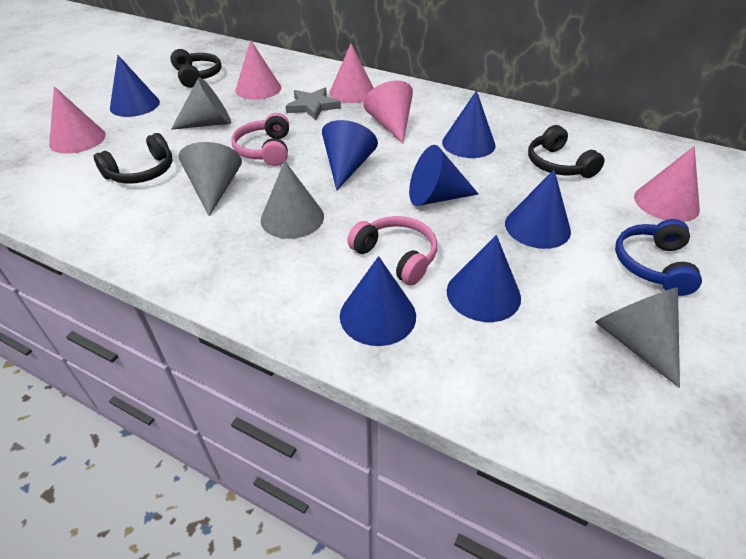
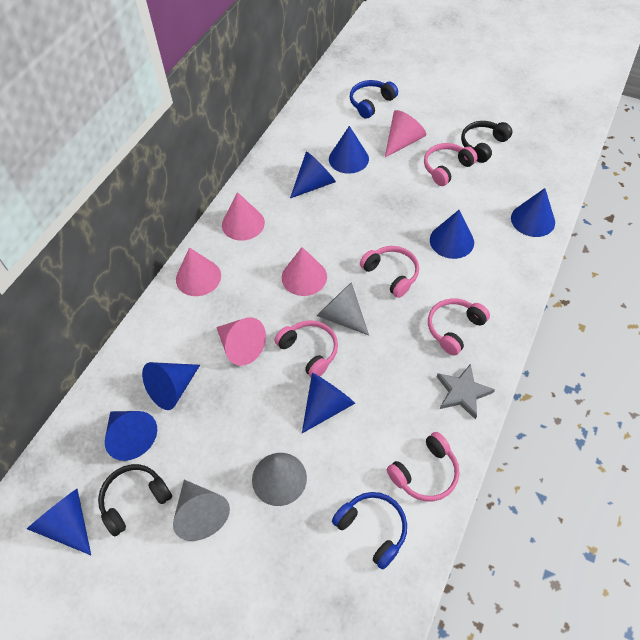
black headphones: [94,133,173,184] [170,49,221,88] [528,125,605,178] = 3 -> [98,464,172,537] [461,121,512,163] = 2
blue cone: [110,55,160,117] [322,120,378,190] [340,256,416,346] [409,145,478,206] [442,90,496,158] [447,235,521,322] [505,170,571,249] = 7 -> [27,489,91,555] [105,411,157,461] [142,362,200,410] [290,151,336,198] [302,373,355,433] [329,126,369,174] [430,210,474,259] [511,188,555,237] = 8
blue headphones: [615,219,702,296] = 1 -> [332,492,407,570] [350,80,398,119] = 2
grey cone: [171,77,231,130] [178,142,242,217] [261,161,324,239] [595,288,680,388] = 4 -> [173,480,230,541] [252,453,307,506] [317,282,369,336] = 3
pink headphones: [231,113,289,166] [347,216,437,285] = 2 -> [274,320,338,377] [360,246,419,298] [387,432,459,501] [424,143,477,186] [428,298,490,355] = 5

